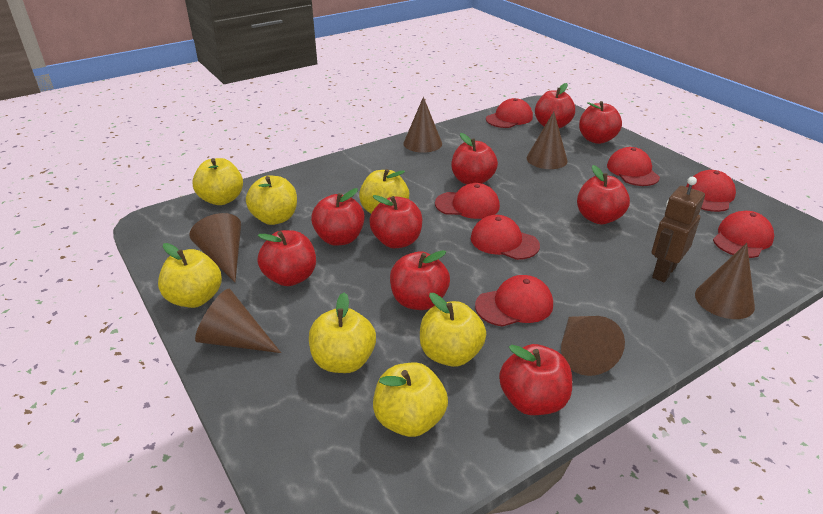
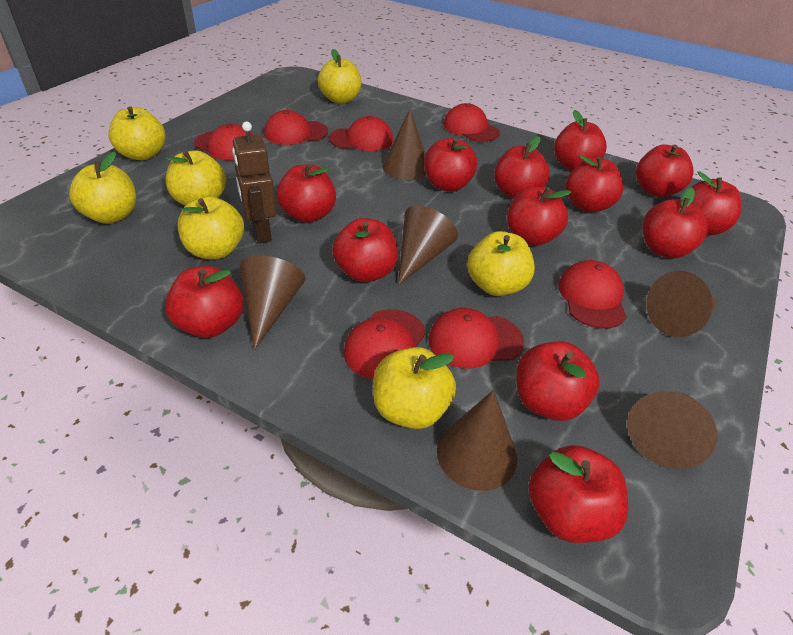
red apple: [257,230,316,286] [311,188,365,246] [369,195,422,248] [390,250,450,310] [451,133,498,184] [499,344,572,415] [535,83,575,128] [577,165,630,224] [579,101,622,144] = 9 -> [165,266,244,338] [276,164,336,223] [332,218,398,282] [424,138,478,192] [494,136,550,199] [507,187,571,246] [516,341,599,421] [529,445,628,543] [554,110,607,171] [566,155,624,212] [636,144,693,197] [643,187,708,259] [680,172,742,235] = 13

